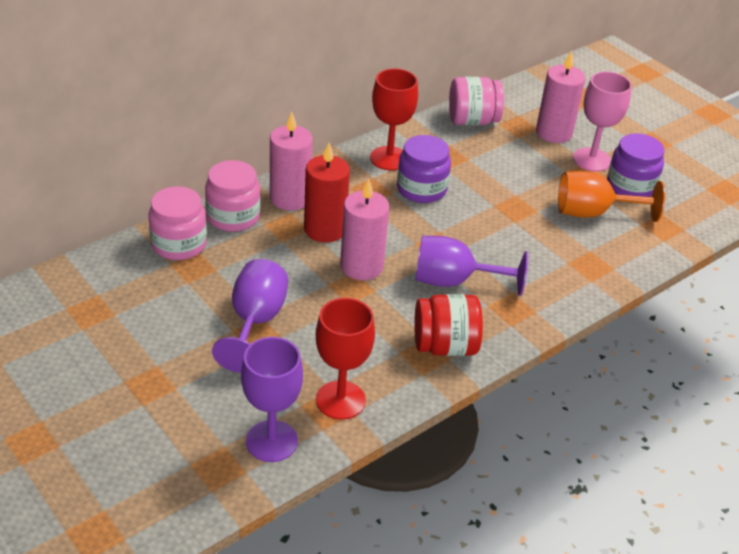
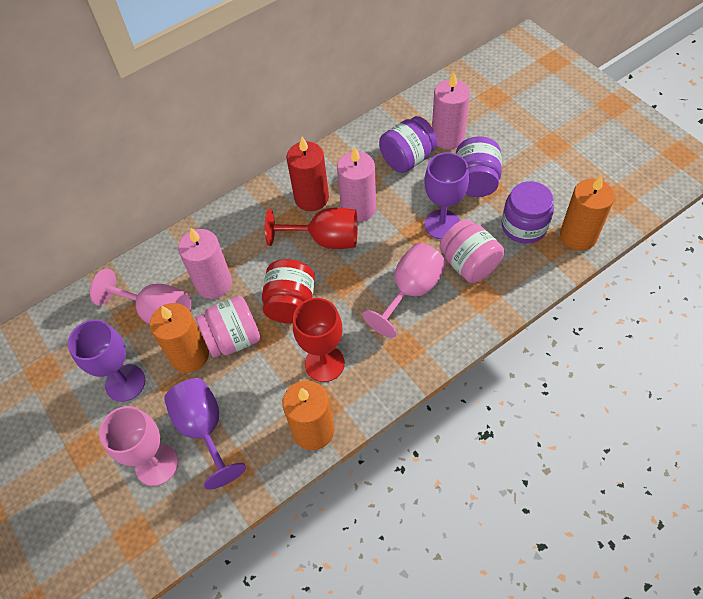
orange candle: none = 0 -> [150,303,209,373] [282,380,334,450] [560,175,615,251] = 3
orange goblet: [558,171,665,222] = 1 -> none = 0
pink goblet: [573,71,632,172] = 1 -> [90,268,191,324] [99,406,178,486] [362,243,446,338] = 3
pink jar: [148,186,207,260] [205,160,261,232] [449,77,504,125] = 3 -> [196,296,260,358] [440,219,504,283] = 2
purple jar: [397,135,451,203] [607,133,664,197] = 2 -> [379,116,437,173] [456,136,502,197] [502,181,554,244] = 3

